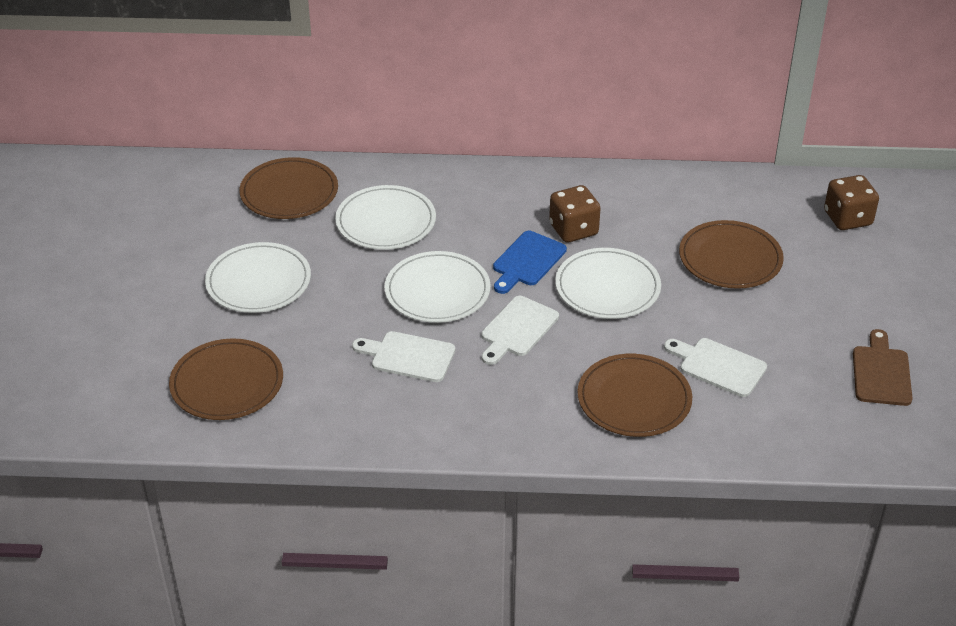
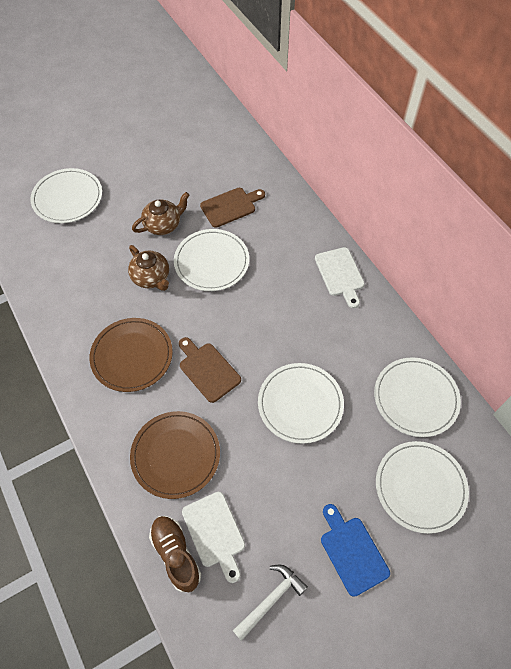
brown cutting board: [853,329,912,406] = 1 -> [179,337,241,403] [200,188,265,228] = 2
brown dice: [549,185,601,242] [824,175,879,230] = 2 -> none = 0
brown plate: [169,338,283,420] [239,157,338,219] [577,354,692,437] [679,220,784,289] = 4 -> [90,318,173,392] [130,411,220,499] = 2
brown shoe: none = 0 -> [149,516,201,592] = 1
brown teapot: none = 0 -> [128,245,169,291] [132,192,189,235] = 2
white cutting board: [352,331,455,382] [481,296,559,365] [664,338,767,397] = 3 -> [182,492,245,583] [315,247,365,308] = 2
white hammer: none = 0 -> [233,565,308,641] = 1
white plate: [205,242,311,313] [335,185,436,250] [384,251,491,323] [555,248,661,319] = 4 -> [30,168,102,223] [174,229,249,291] [258,363,344,444] [374,357,461,437] [376,441,469,534] = 5

